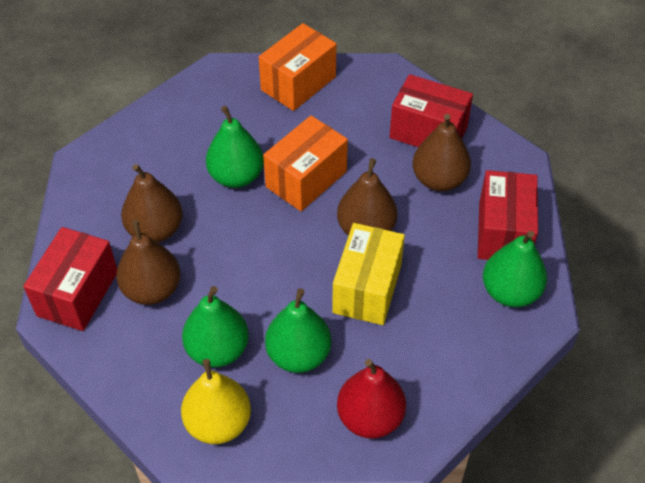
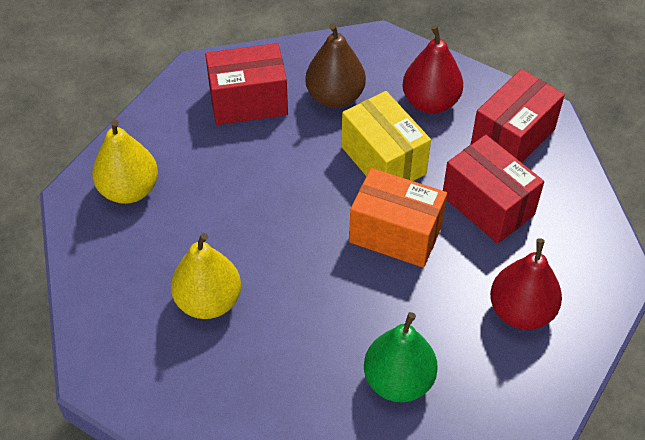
brown pear: [116,220,181,305] [121,164,183,242] [337,158,397,236] [412,114,471,191] = 4 -> [305,23,366,108] = 1
green pear: [182,286,249,368] [206,106,264,188] [265,288,331,373] [483,231,547,307] = 4 -> [364,312,438,402] = 1
orange box: [259,23,336,111] [263,116,348,211] = 2 -> [349,168,447,268] = 1
red pear: [337,359,406,438] = 1 -> [402,25,463,114] [490,238,562,330] = 2
yellow pear: [181,359,251,444] = 1 -> [92,120,158,204] [171,233,241,319] = 2

